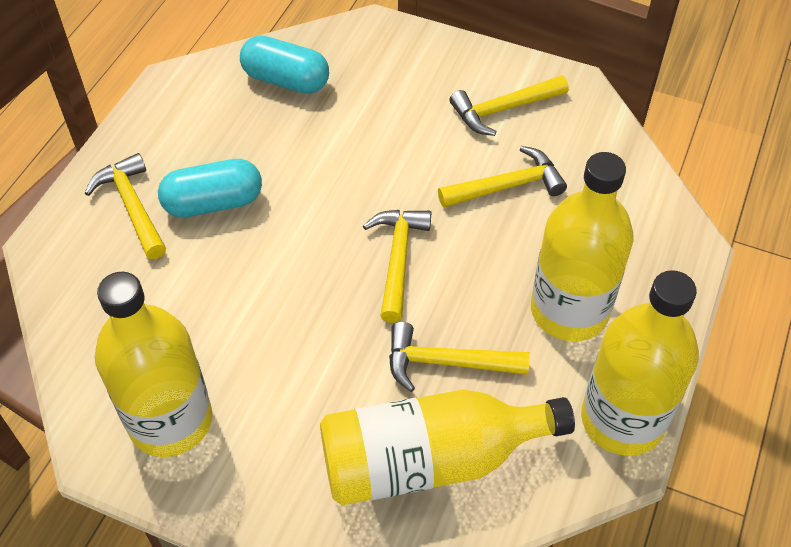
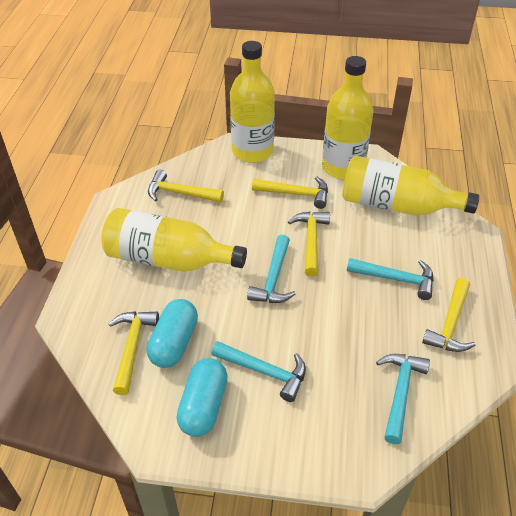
turquoise hammer: none = 0 -> [211,341,306,402] [247,235,296,303] [347,258,434,300] [376,354,430,444] = 4

